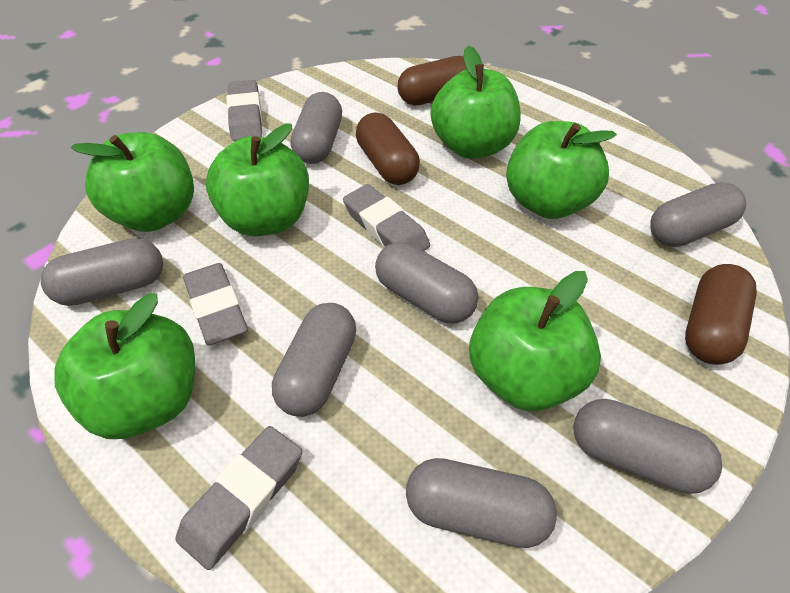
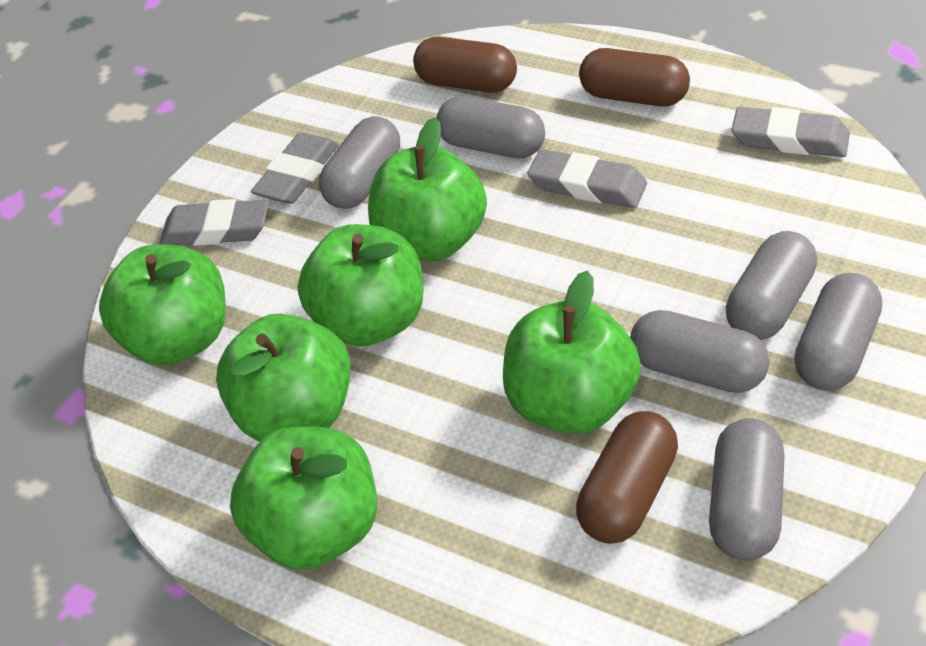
grey capsule: [41,238,163,306] [272,303,356,417] [291,92,342,164] [375,242,478,324] [406,458,557,548] [573,399,722,494] [650,182,746,247] = 7 -> [319,116,400,209] [436,96,545,158] [630,310,769,393] [709,418,785,560] [726,231,817,340] [794,273,882,390] = 6

